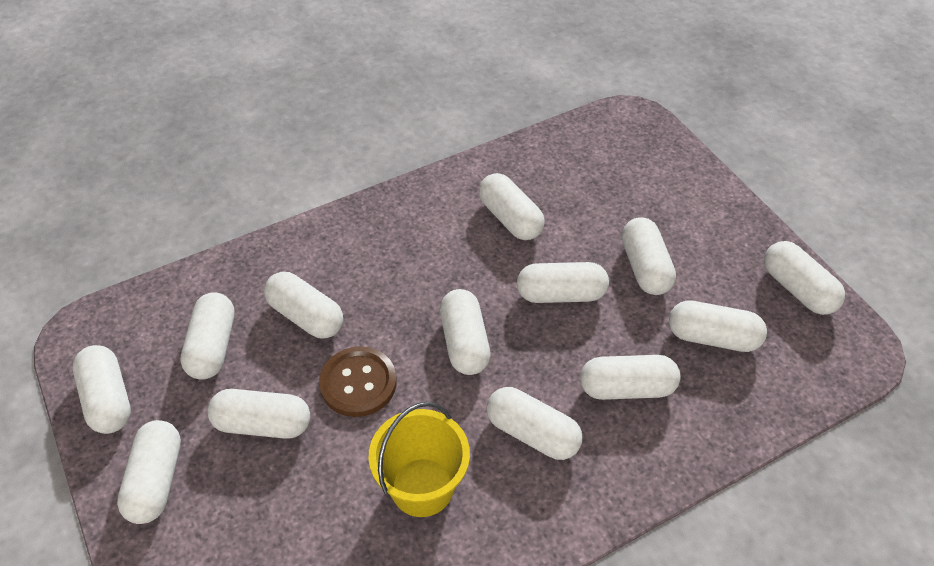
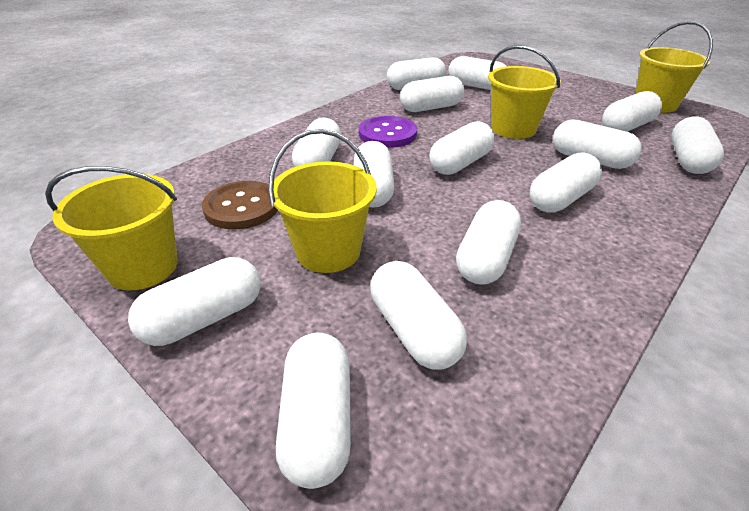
purple button: none = 0 -> [359,116,417,148] = 1
white capsule: [73,345,131,434] [117,420,181,524] [180,292,235,380] [207,389,310,439] [264,272,343,339] [440,289,491,375] [479,173,545,240] [487,387,582,460] [517,262,609,303] [580,355,681,400] [622,217,676,295] [669,300,767,352] [764,241,845,315] = 13 -> [128,257,261,346] [276,333,351,489] [292,117,342,167] [354,141,395,208] [370,261,467,370] [387,57,446,90] [400,76,464,112] [429,121,495,175] [448,56,507,90] [456,200,521,285] [530,152,602,213] [553,119,642,169] [602,91,662,132] [671,116,724,174] = 14
yellow bucket: [368,402,470,517] = 1 -> [45,166,178,291] [268,129,377,273] [488,45,561,139] [635,21,713,113] = 4

